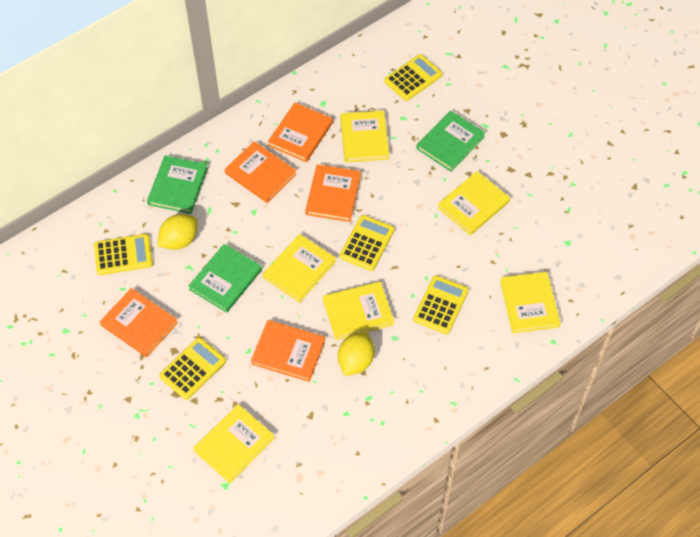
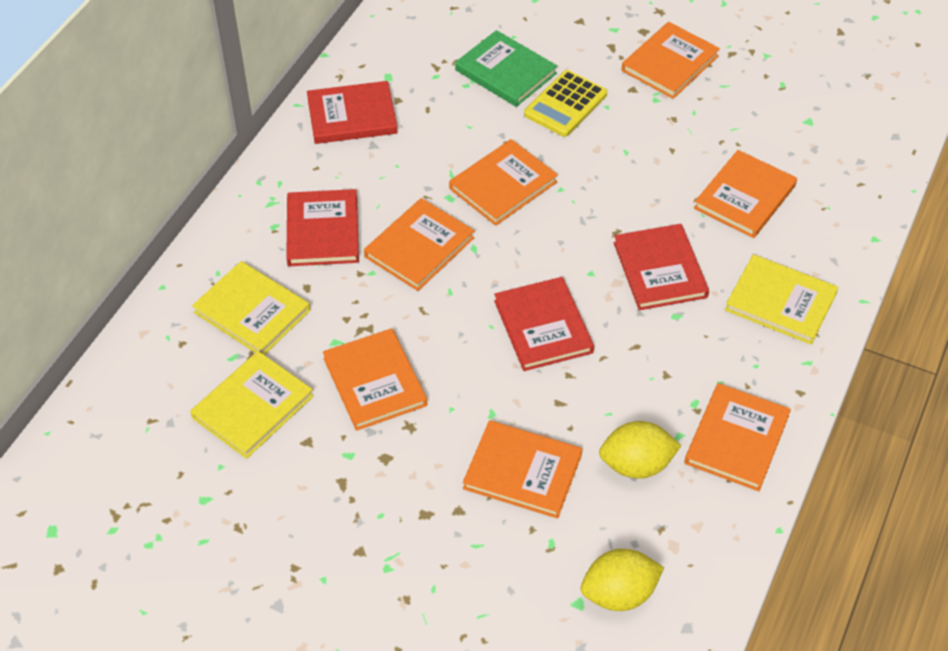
green book: [147,156,208,214] [188,244,262,313] [416,110,485,172] = 3 -> [455,30,557,107] = 1
orange book: [100,288,178,357] [225,141,297,203] [251,320,325,382] [268,103,333,162] [305,164,361,222] = 5 -> [323,328,427,431] [364,198,475,291] [449,139,558,226] [463,420,582,519] [622,22,720,99] [684,383,791,491] [694,150,797,238] = 7
red book: none = 0 -> [286,189,359,266] [307,81,398,144] [494,277,594,371] [614,224,709,310] = 4
yellow book: [193,404,275,483] [263,234,336,303] [323,281,394,340] [340,111,389,162] [437,171,510,235] [500,272,561,333] = 6 -> [190,351,313,459] [192,261,310,355] [725,254,838,345] = 3
yellow calculator: [94,234,153,275] [159,337,226,400] [340,215,394,271] [384,54,442,101] [413,275,469,334] = 5 -> [524,70,607,137] = 1

